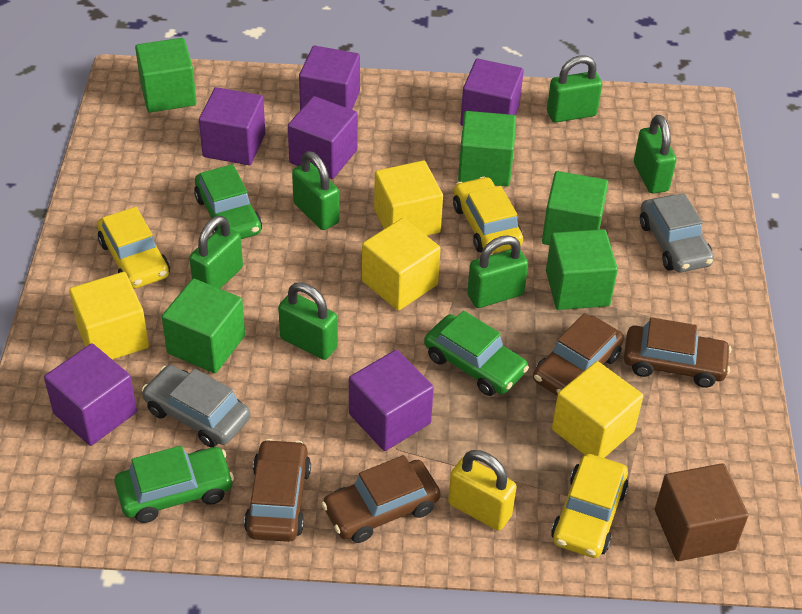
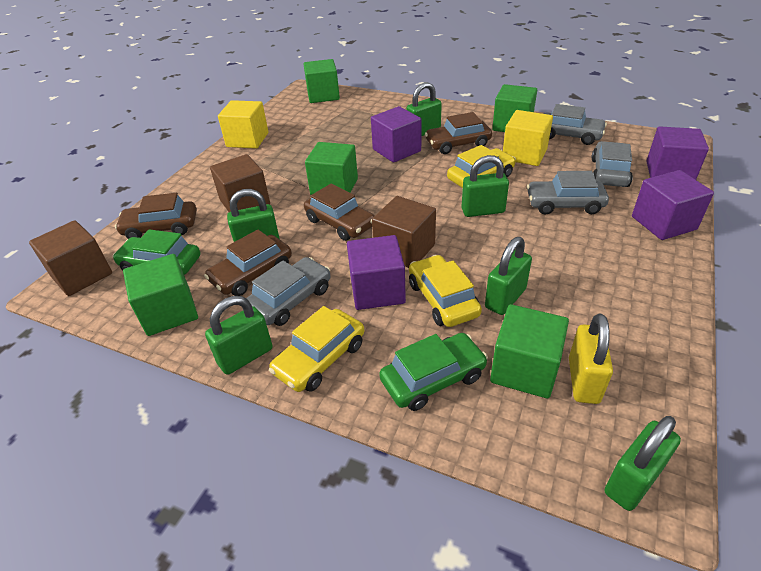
brown cube: [655,463,748,561] = 1 -> [29,220,112,296] [210,154,270,212] [372,196,436,268] = 3
green car: [114,446,234,523] [194,164,262,239] [424,311,529,396] = 3 -> [113,229,200,275] [379,333,488,411] = 2
grey car: [142,365,250,447] [640,193,714,272] = 2 -> [246,257,331,326] [527,171,609,215] [543,104,607,145] [591,141,633,187] = 4
purple cube: [44,343,137,446] [199,87,265,165] [288,96,358,179] [299,46,360,110] [349,350,434,451] [460,59,524,126] = 6 -> [347,235,406,310] [371,106,421,163] [632,170,714,240] [646,127,709,180] = 4
yellow cube: [69,272,149,360] [362,218,441,311] [374,160,443,236] [552,361,643,458] = 4 -> [218,100,268,149] [503,110,553,166] = 2

